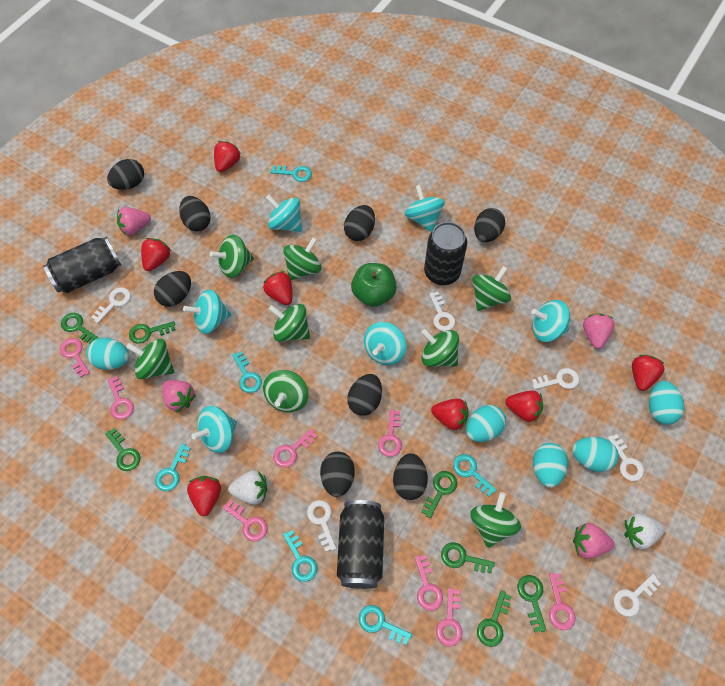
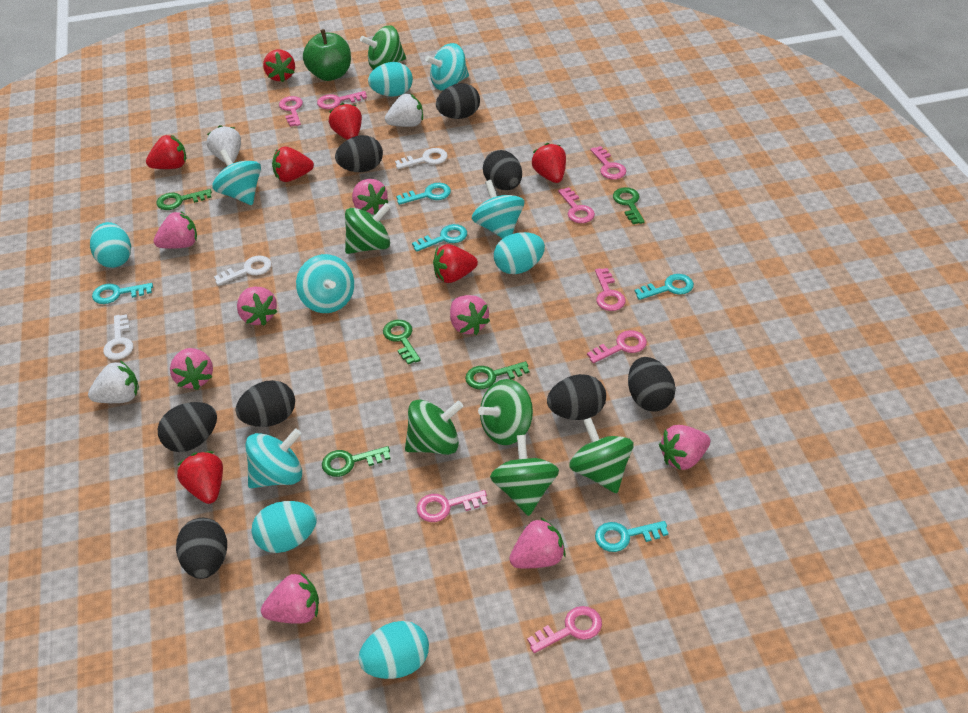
black can: [43,237,121,293] [337,500,384,589] [424,222,467,285] = 3 -> none = 0
green key: [61,313,99,344] [105,428,141,471] [129,321,175,343] [422,471,457,518] [441,542,495,573] [477,591,512,647] [517,575,547,632] = 7 -> [156,189,212,210] [322,446,390,477] [383,320,421,364] [465,361,529,389] [613,187,645,224] = 5
green spinning top: [126,339,174,379] [210,235,254,278] [263,370,308,412] [268,304,310,342] [283,237,321,280] [421,329,459,367] [470,492,521,548] [472,266,511,311] = 8 -> [345,203,391,254] [360,25,406,70] [405,399,463,455] [478,379,533,445] [490,435,559,516] [569,417,634,493] = 6
pink strawberry: [117,207,151,235] [162,380,196,412] [573,523,615,558] [583,314,615,349] = 4 -> [154,211,197,249] [170,348,213,390] [237,287,278,326] [261,572,319,624] [352,179,388,214] [450,295,490,335] [509,517,566,568] [659,425,710,470] = 8
turquoise key: [155,443,191,491] [232,351,262,393] [271,165,312,182] [283,530,317,582] [359,605,412,645] [453,454,497,496] = 6 -> [92,283,153,304] [396,183,451,205] [412,224,467,252] [595,521,668,552] [634,274,694,300] = 5
turquoise spinning top: [183,289,231,334] [191,406,237,453] [266,195,302,232] [364,322,406,365] [405,185,445,232] [532,300,570,342] = 6 -> [212,149,261,205] [245,428,302,488] [296,254,354,313] [425,43,469,90] [472,180,524,239] = 5
white key: [91,287,131,323] [307,500,336,552] [429,292,455,331] [532,368,579,389] [608,434,644,481] [614,574,661,617] = 6 -> [103,314,133,360] [214,256,271,285] [395,148,448,169] = 3
white strawberry: [228,470,267,504] [625,514,665,549] = 2 -> [88,361,139,403] [207,125,241,162] [385,94,423,127] = 3

